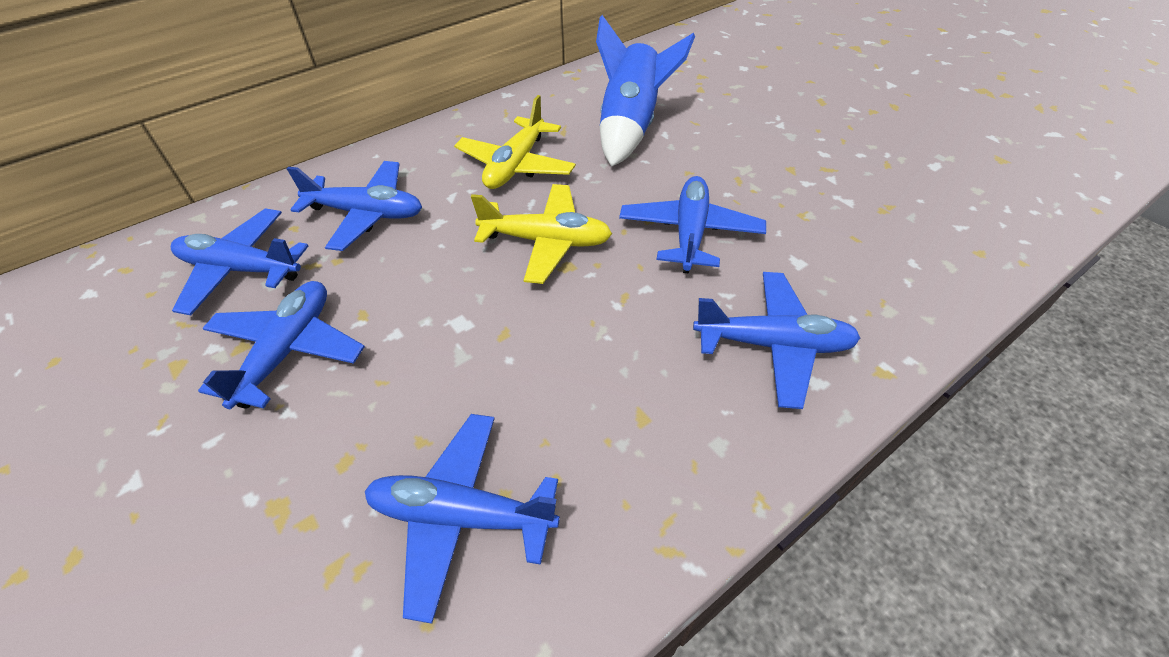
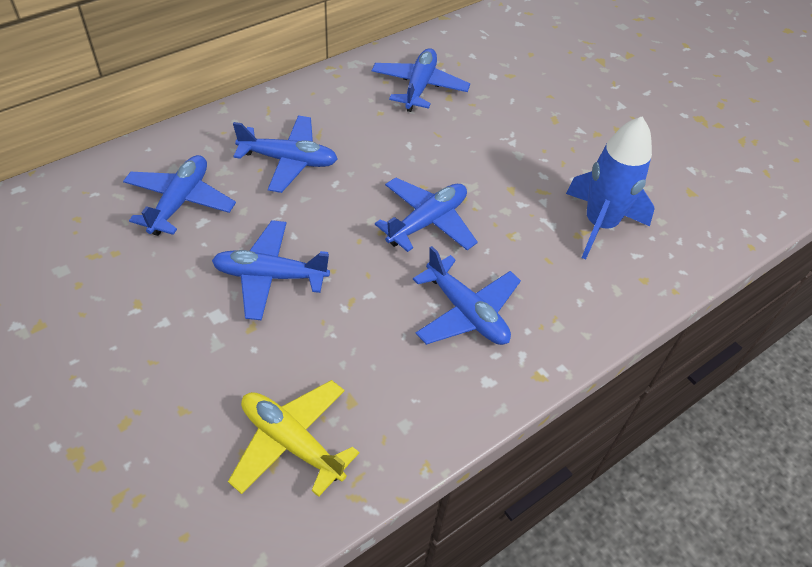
yellow plane: [454,95,576,189] [471,184,612,284] = 2 -> [228,380,359,497] = 1

